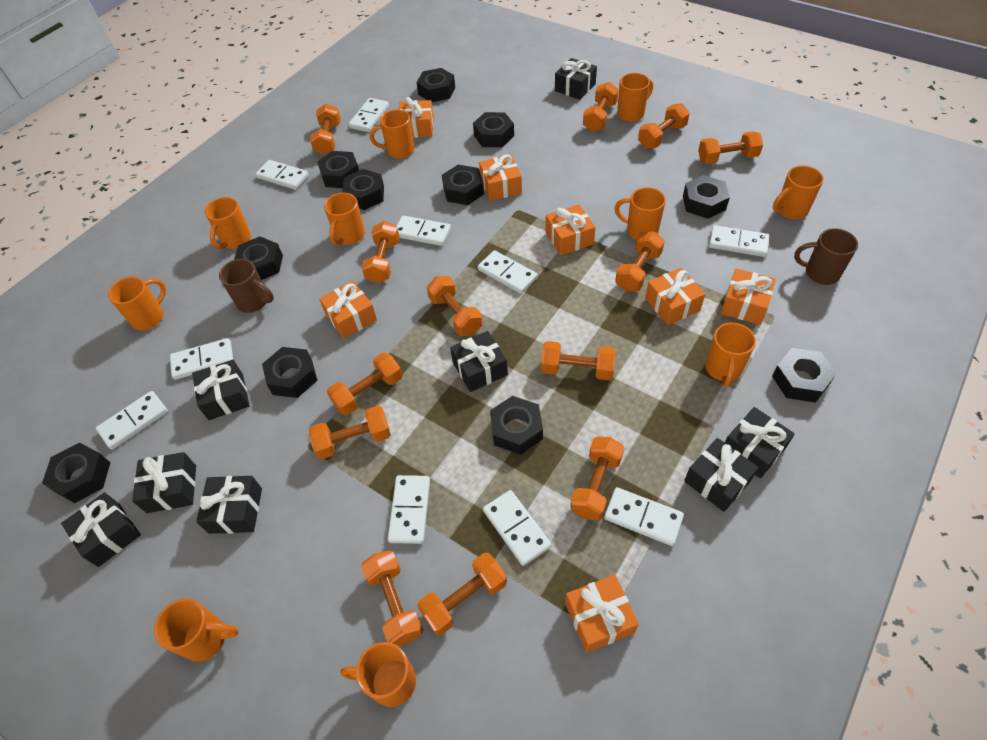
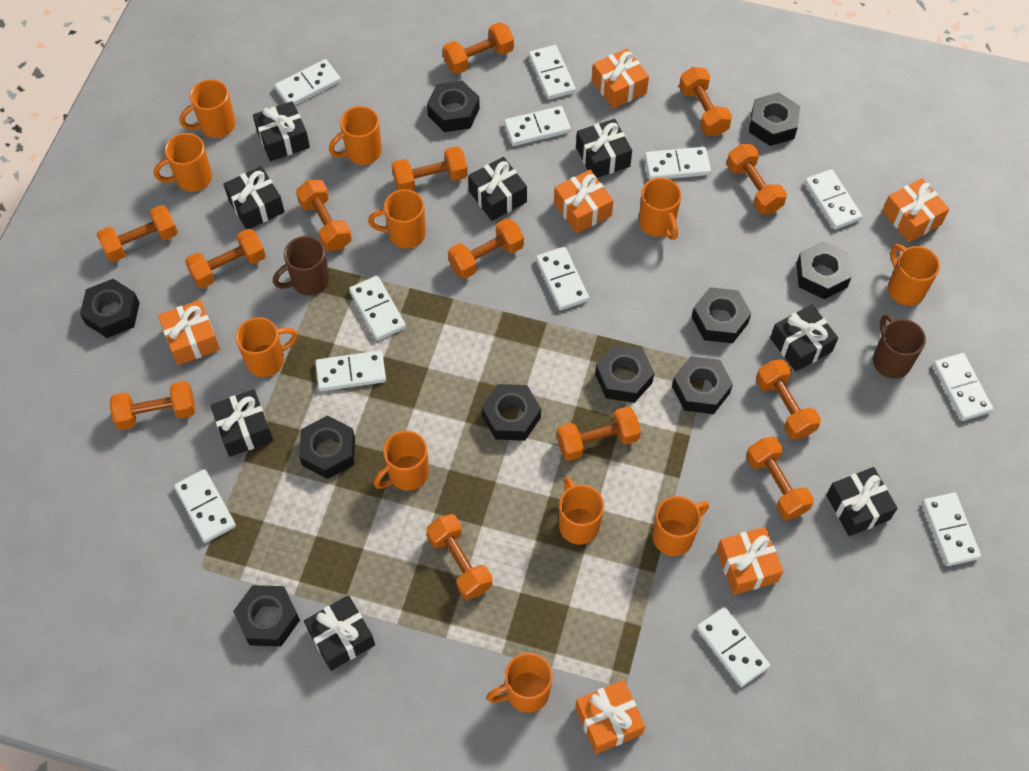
black nut: [42,442,110,503] [234,236,283,280] [262,347,317,398] [317,151,359,188] [342,169,384,210] [416,68,455,102] [442,165,484,205] [473,112,514,147] [490,396,543,455] [683,175,730,219] [772,348,837,403] = 11 -> [80,279,140,338] [233,585,300,646] [299,415,355,479] [427,81,480,132] [482,384,541,441] [595,344,654,403] [672,356,733,414] [692,287,751,343] [749,92,800,146] [797,241,852,299] = 10
orange gift: [319,281,377,339] [399,97,434,138] [479,154,522,201] [545,204,595,256] [565,575,639,653] [645,268,705,325] [721,268,776,325] = 7 -> [158,300,220,365] [554,170,614,234] [575,680,645,754] [592,48,649,109] [716,527,784,595] [882,178,949,242] = 6
orange mug: [108,276,166,330] [154,598,239,662] [205,197,251,250] [324,193,365,246] [340,642,416,707] [370,109,414,159] [615,187,666,240] [617,73,653,122] [705,323,756,387] [773,166,824,219] = 10 -> [154,133,212,192] [180,79,236,138] [236,317,298,377] [329,106,382,165] [368,189,426,249] [374,431,429,491] [486,653,552,713] [559,477,604,545] [639,178,682,240] [652,496,709,556] [888,244,940,306] = 11
white domino: [96,391,168,449] [170,338,233,380] [255,160,309,190] [348,98,389,132] [388,475,430,544] [397,216,451,246] [478,250,538,294] [483,490,551,566] [604,487,684,546] [709,225,769,257] = 10 -> [174,469,236,543] [274,59,341,105] [315,350,386,391] [349,276,406,341] [504,106,571,146] [529,45,576,100] [536,247,589,310] [644,147,711,180] [697,607,770,687] [805,169,862,230] [922,493,981,566] [933,353,993,421] = 12

